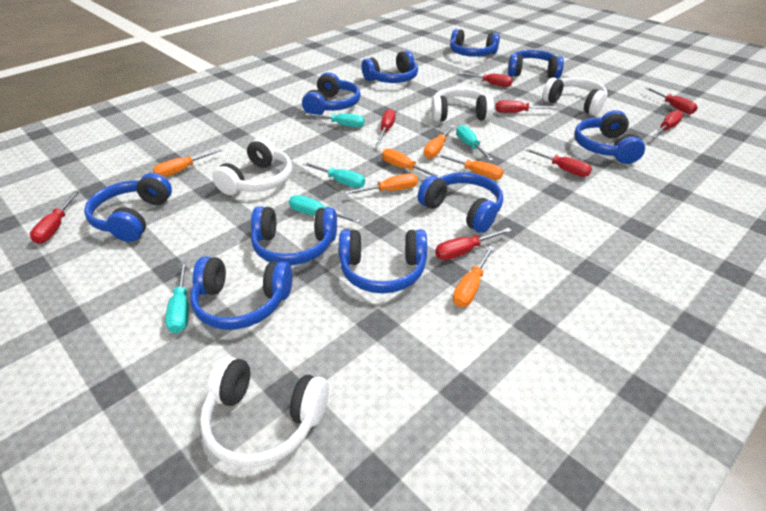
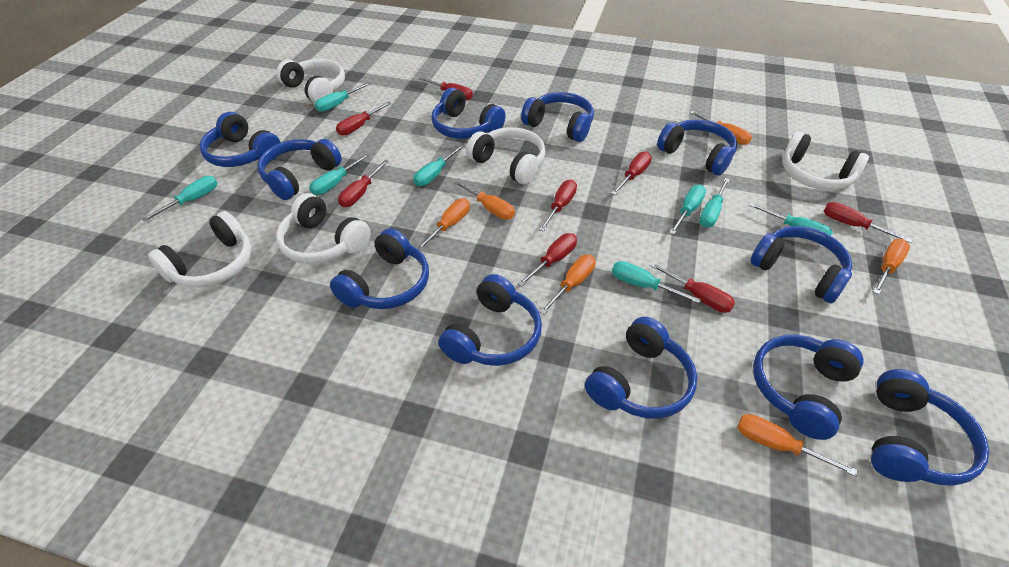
blue headphones: [84,173,172,242] [190,256,293,330] [251,206,337,265] [302,72,361,115] [339,229,427,294] [362,50,418,83] [418,172,503,233] [450,29,500,57] [508,50,564,79] [574,110,645,164] = 10 -> [199,112,281,167] [258,139,342,200] [330,228,429,309] [431,88,506,139] [438,274,542,366] [521,92,594,142] [585,317,697,419] [657,119,737,176] [750,226,852,303] [753,335,864,440] [871,369,989,486] = 11
turquoise screwdriver: [165,261,189,333] [289,195,361,223] [303,162,365,188] [306,113,365,128] [456,125,494,161] = 5 -> [142,176,218,222] [309,153,370,195] [315,82,371,112] [413,145,464,186] [612,261,701,303] [669,185,706,235] [699,178,730,228] [749,202,833,236] = 8
white headphones: [200,356,329,468] [212,138,292,195] [431,87,494,122] [542,77,607,116] = 4 -> [148,211,251,288] [276,59,345,103] [276,193,370,264] [466,127,546,184] [783,132,869,190] = 5

